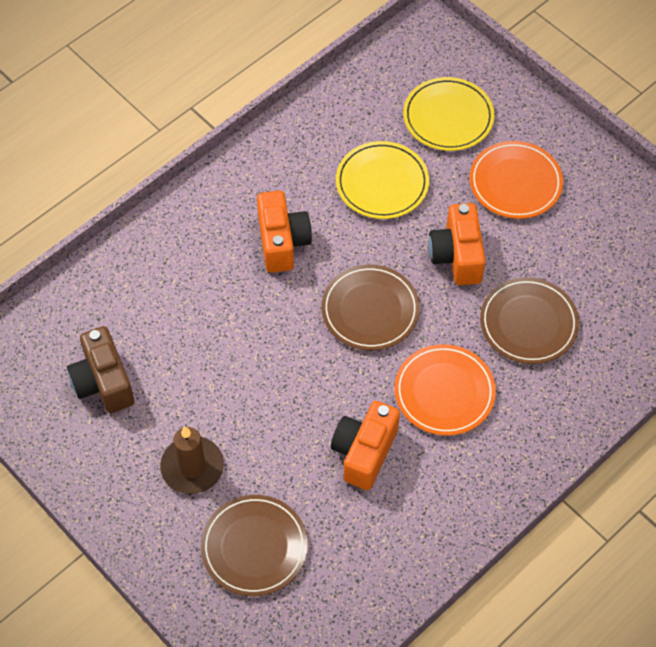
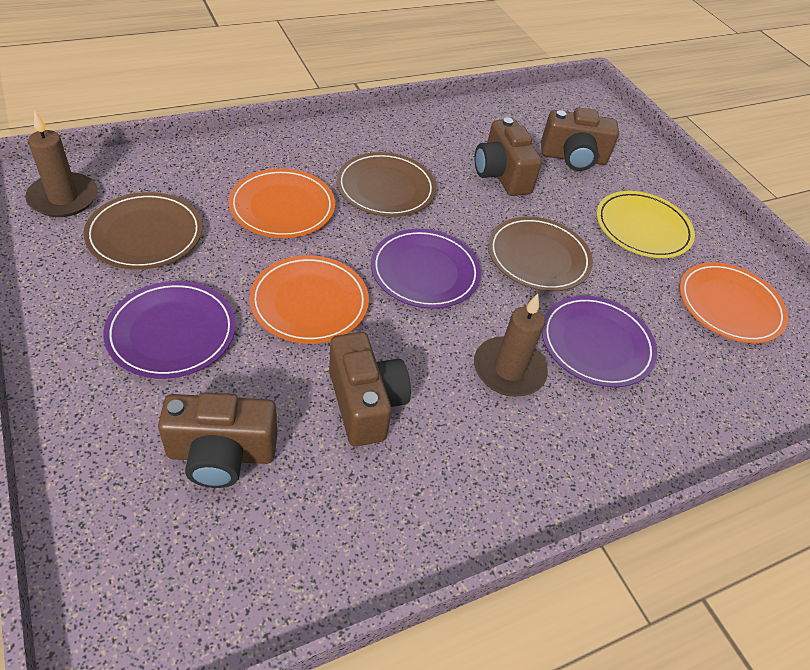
brown camera: [67,326,134,413] = 1 -> [158,392,277,488] [329,332,411,447] [475,117,542,196] [541,107,619,171] = 4
brown candle: [160,426,224,494] = 1 -> [25,110,98,217] [474,294,548,397] = 2
orange camera: [257,190,312,273] [331,401,400,490] [429,203,486,285] = 3 -> none = 0
orange plate: [394,344,496,436] [469,141,563,219] = 2 -> [228,168,335,238] [249,255,369,344] [679,262,788,343] = 3
purple plate: none = 0 -> [103,281,236,379] [371,229,481,309] [542,296,657,387] = 3
yellow plate: [336,141,429,219] [403,77,495,151] = 2 -> [597,191,695,258] = 1

